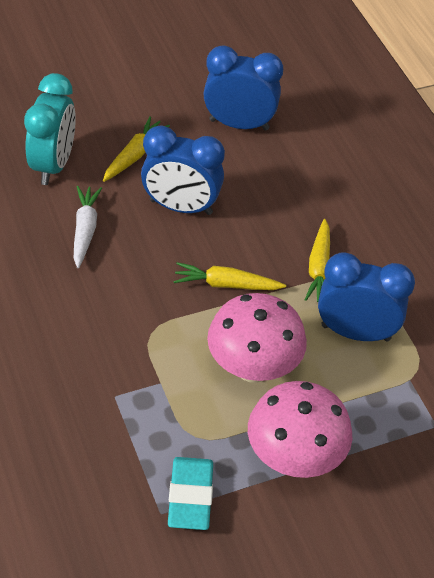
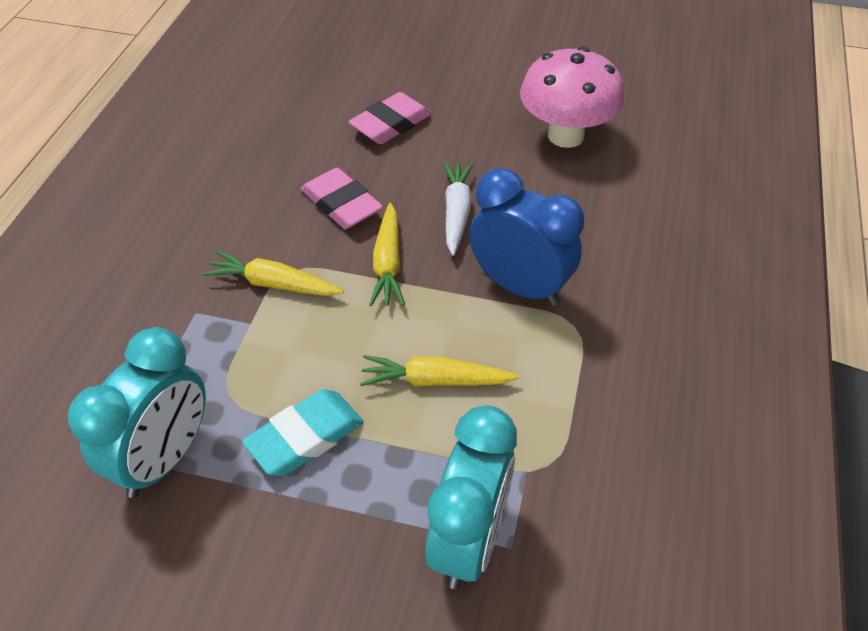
blue clock: [141,125,225,215] [204,45,283,131] [318,252,415,341] = 3 -> [469,168,584,306] = 1
pink eraser: none = 0 -> [301,168,383,229] [348,92,432,144] = 2
pink mushroom: [207,293,307,383] [248,381,353,478] = 2 -> [520,47,624,148] = 1
turquoise clock: [24,73,76,185] = 1 -> [68,327,206,498] [425,405,517,589] = 2

